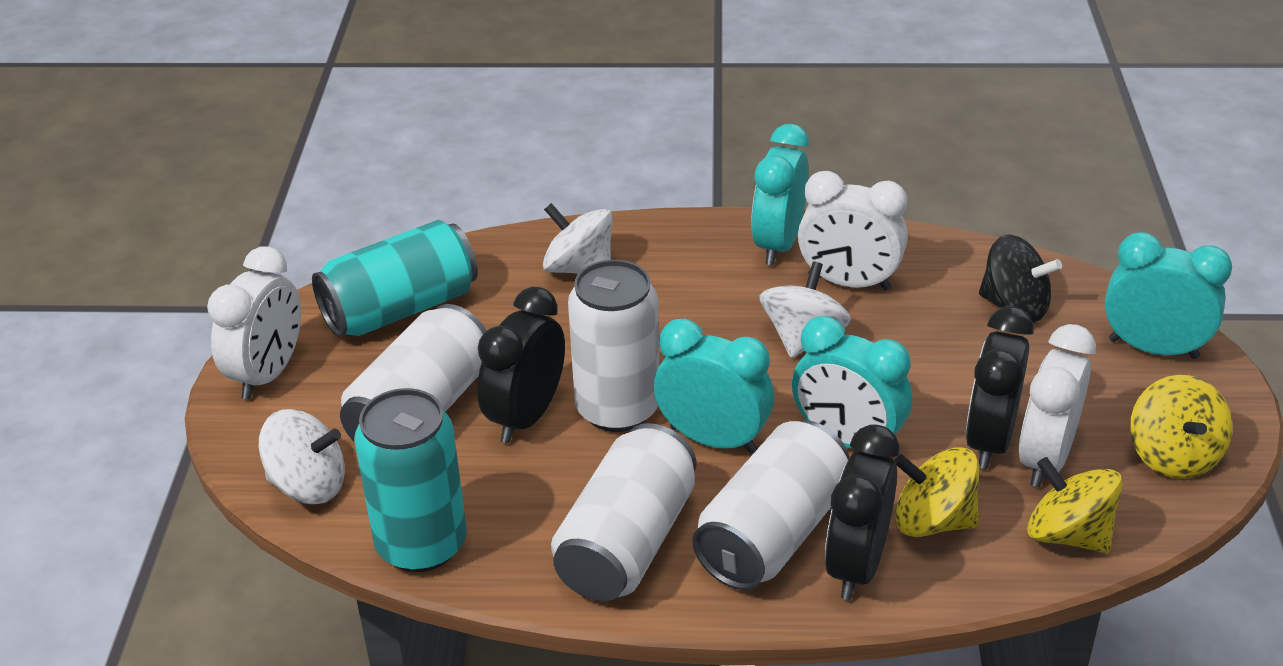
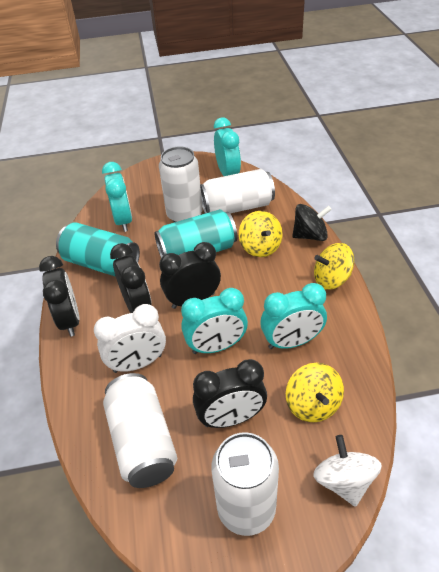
black clock: [477,287,565,443] [825,424,900,600] [966,306,1034,469] = 3 -> [39,256,80,337] [110,243,152,313] [159,242,221,309] [193,359,267,428] = 4
white clock: [207,246,301,400] [798,171,908,290] [1019,324,1096,487] = 3 -> [94,304,166,373] = 1
white spinning top: [259,409,345,504] [543,203,613,274] [759,261,851,358] = 3 -> [313,435,382,507] = 1

